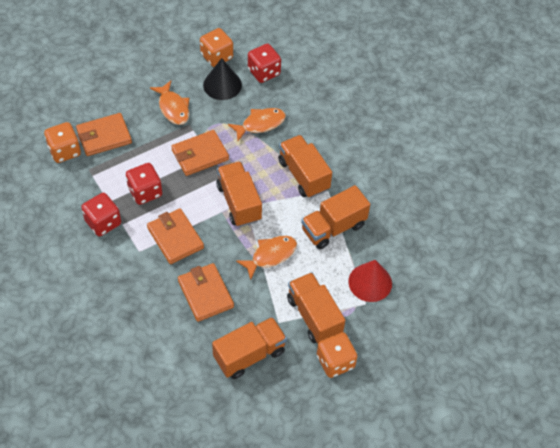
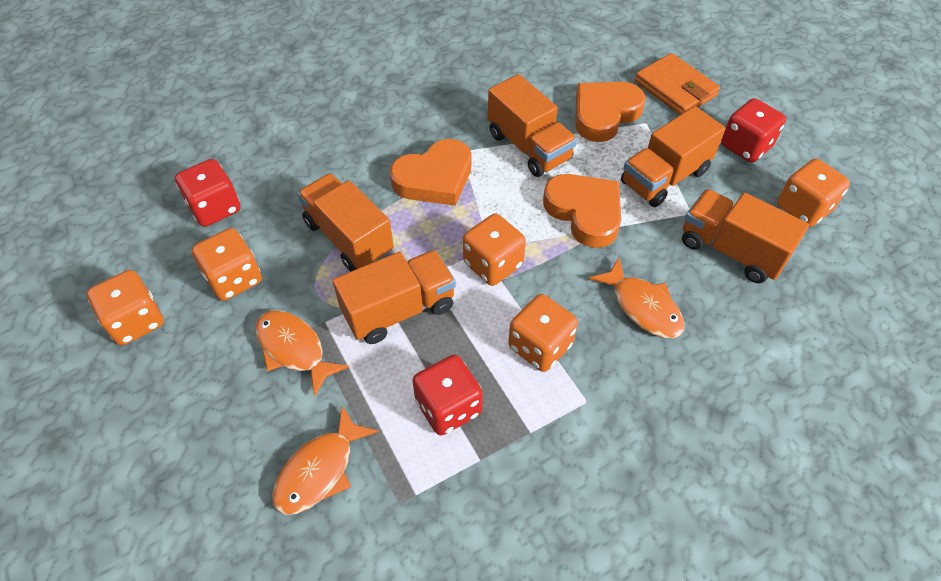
black cone: [203,58,242,100] = 1 -> none = 0
orange dice: [44,122,81,163] [200,28,233,67] [317,332,358,378] = 3 -> [87,270,164,345] [192,228,262,301] [463,214,526,286] [508,294,578,372] [777,159,850,227] = 5
orange heart: none = 0 -> [390,139,471,206] [543,174,621,248] [575,82,646,142] = 3
orange wallet: [76,113,132,156] [147,208,204,264] [171,130,229,176] [178,263,234,322] = 4 -> [635,53,720,115] = 1
red cone: [348,260,392,302] = 1 -> none = 0

